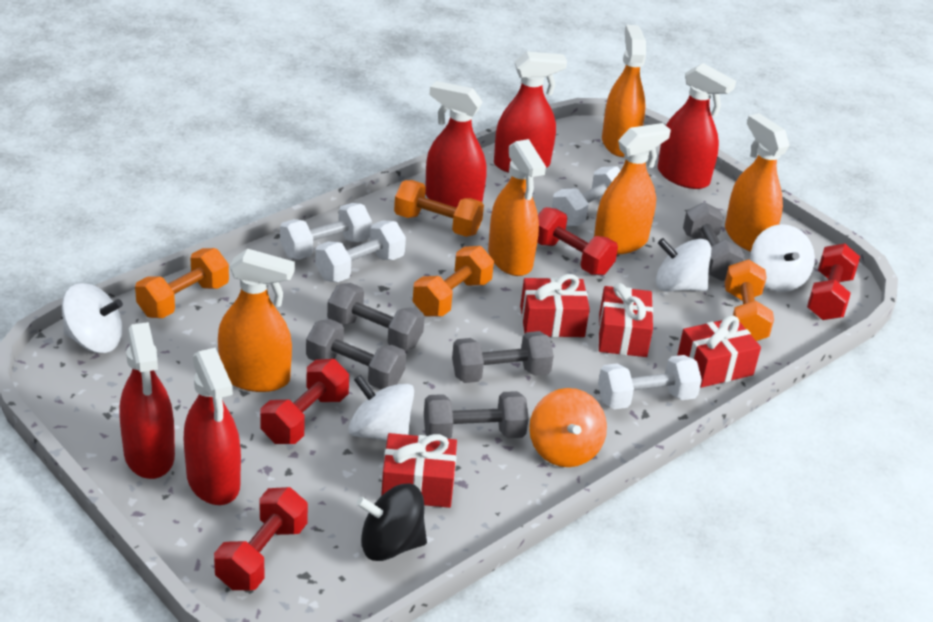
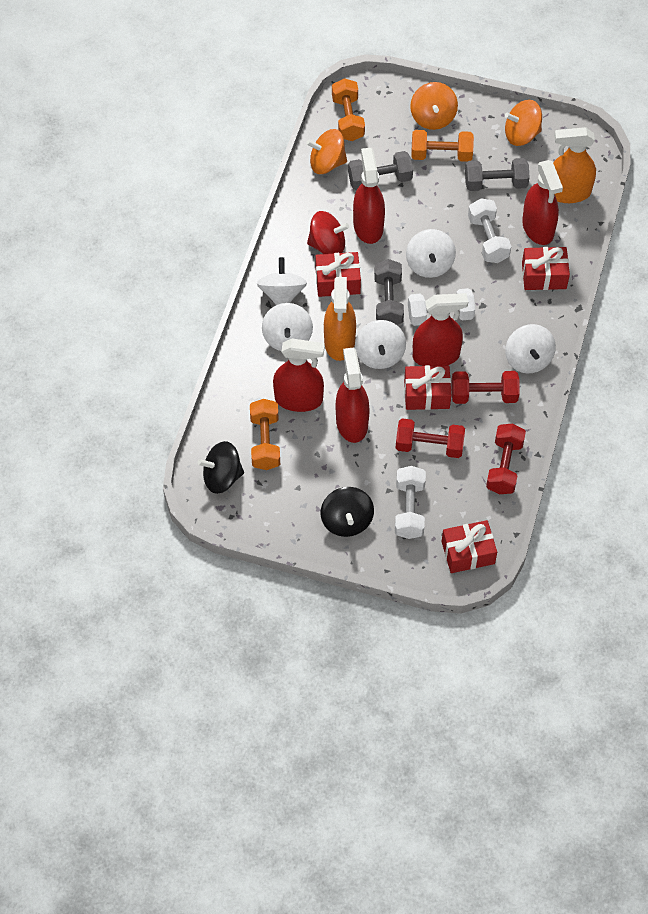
black spinning top: [356,484,427,561] = 1 -> [198,441,244,494] [321,487,374,537] = 2
grey dumbbell: [306,319,406,389] [327,283,425,350] [424,391,529,439] [452,331,554,383] [683,202,744,281] = 5 -> [348,151,413,191] [374,259,404,325] [465,158,530,191] = 3
orange dumbbell: [135,248,229,318] [394,180,484,237] [412,246,494,317] [725,259,774,341] = 4 -> [250,399,280,470] [332,78,365,141] [411,130,474,162] = 3
orange spinning top: [529,388,607,467] = 1 -> [306,129,347,174] [410,82,458,130] [505,100,542,146] = 3
orange spray bottle: [218,249,295,392] [488,139,546,276] [594,123,671,255] [602,25,646,157] [725,113,789,252] = 5 -> [324,277,356,361] [553,127,596,203] = 2
red dumbbell: [214,487,308,590] [260,359,349,444] [537,207,618,275] [807,243,860,320] = 4 -> [396,418,465,458] [452,371,520,404] [486,424,526,494] = 3
red spinning top: none = 0 -> [307,211,349,254] = 1
white dumbbell: [280,203,372,260] [315,221,406,282] [552,166,621,226] [598,355,702,409] = 4 -> [395,466,426,539] [408,288,475,326] [468,198,511,263] = 3
white spinning top: [62,283,123,353] [348,375,414,441] [656,238,711,292] [750,224,815,292] = 4 -> [257,257,307,305] [262,303,313,351] [355,320,406,369] [406,229,456,278] [505,324,556,373] = 5

